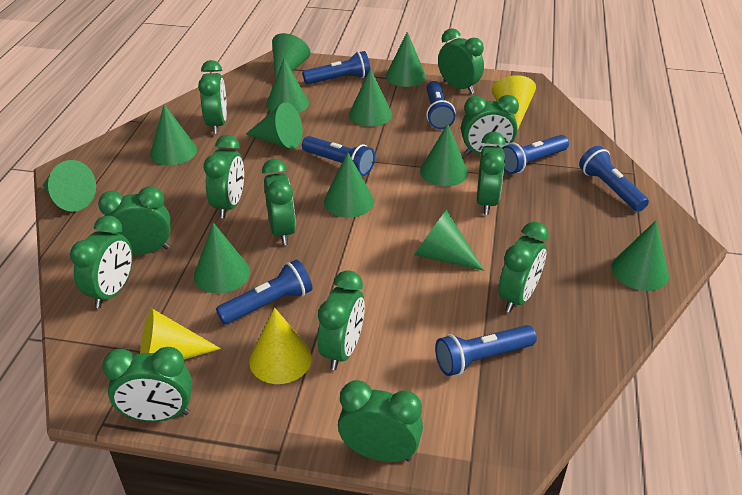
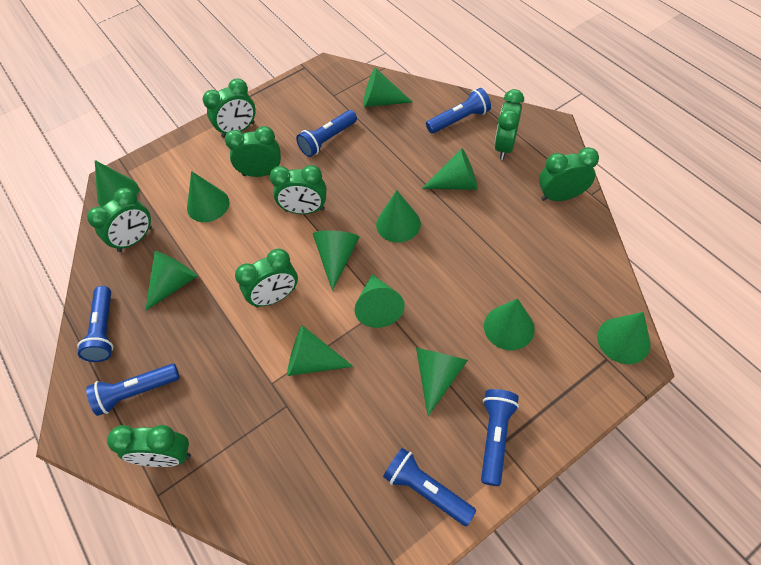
blue flashlight: [216,260,312,325] [302,51,370,85] [302,136,375,176] [426,81,455,129] [435,325,537,376] [502,135,569,174] [579,146,649,212] = 7 -> [77,286,113,362] [86,364,180,416] [296,110,357,157] [383,448,476,526] [426,88,491,134] [481,389,519,486] = 6
green clock: [70,216,132,308] [98,186,171,255] [102,347,192,422] [198,60,227,134] [204,135,244,218] [262,159,296,245] [318,270,365,370] [338,380,423,462] [438,28,484,94] [461,95,519,155] [477,131,506,215] [498,222,549,313] = 12 -> [87,188,152,252] [107,425,191,467] [203,79,255,138] [225,126,281,177] [235,248,298,308] [270,165,327,214] [494,89,524,160] [539,147,599,201] = 8
yellow cone: [140,308,221,360] [249,308,312,384] [492,75,536,131] = 3 -> none = 0

